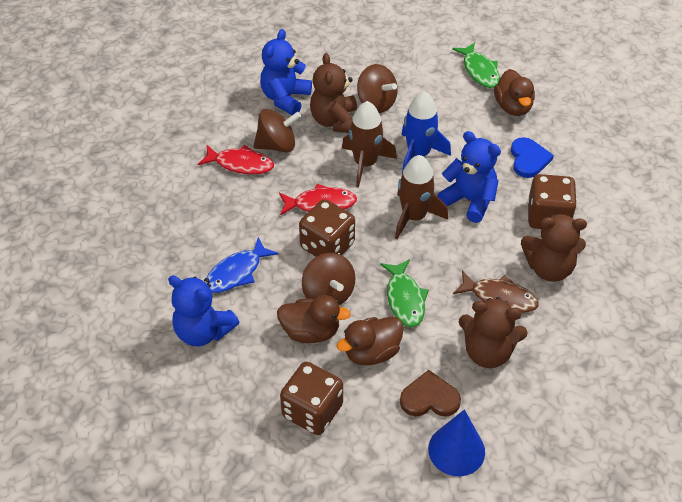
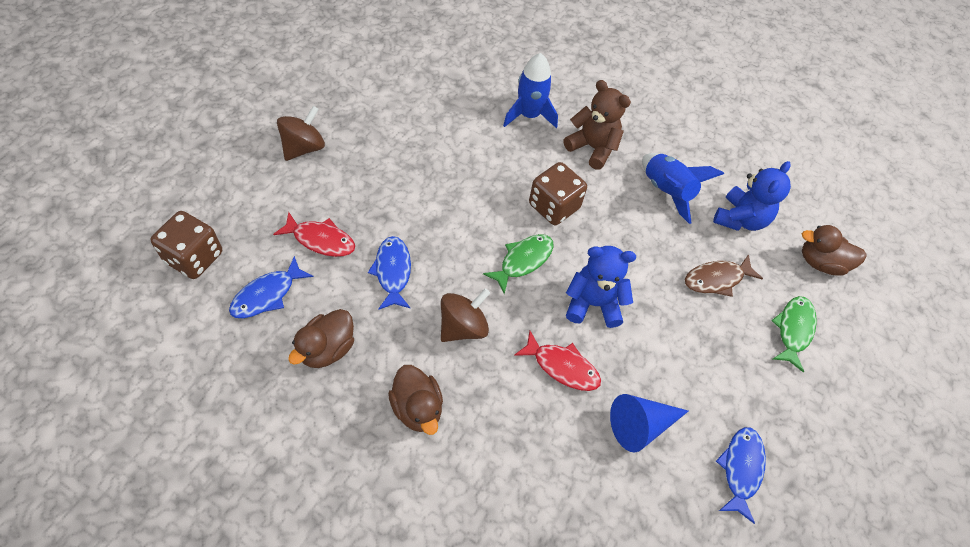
blue fish: [206,237,278,293] = 1 -> [229,256,314,318] [368,236,411,310] [716,427,766,524] = 3
blue heart: [511,137,554,178] = 1 -> none = 0
blue rocket: [401,91,451,174] = 1 -> [503,53,558,128] [642,153,724,224] = 2
blue teddy bear: [168,275,239,347] [260,29,312,115] [437,131,501,223] = 3 -> [566,246,636,328] [713,161,791,231] = 2
brown dice: [280,362,343,435] [299,199,355,257] [528,174,577,229] = 3 -> [150,211,222,279] [529,162,587,225] = 2
brown heart: [400,370,461,416] = 1 -> none = 0
brown rocket: [342,101,397,187] [395,155,448,239] = 2 -> none = 0
brown spinning top: [254,109,301,152] [302,253,355,305] [357,64,398,113] = 3 -> [277,106,325,161] [441,289,490,342] = 2
brown teddy bear: [310,53,357,133] [459,297,528,368] [521,213,587,282] = 3 -> [564,80,631,170] = 1

